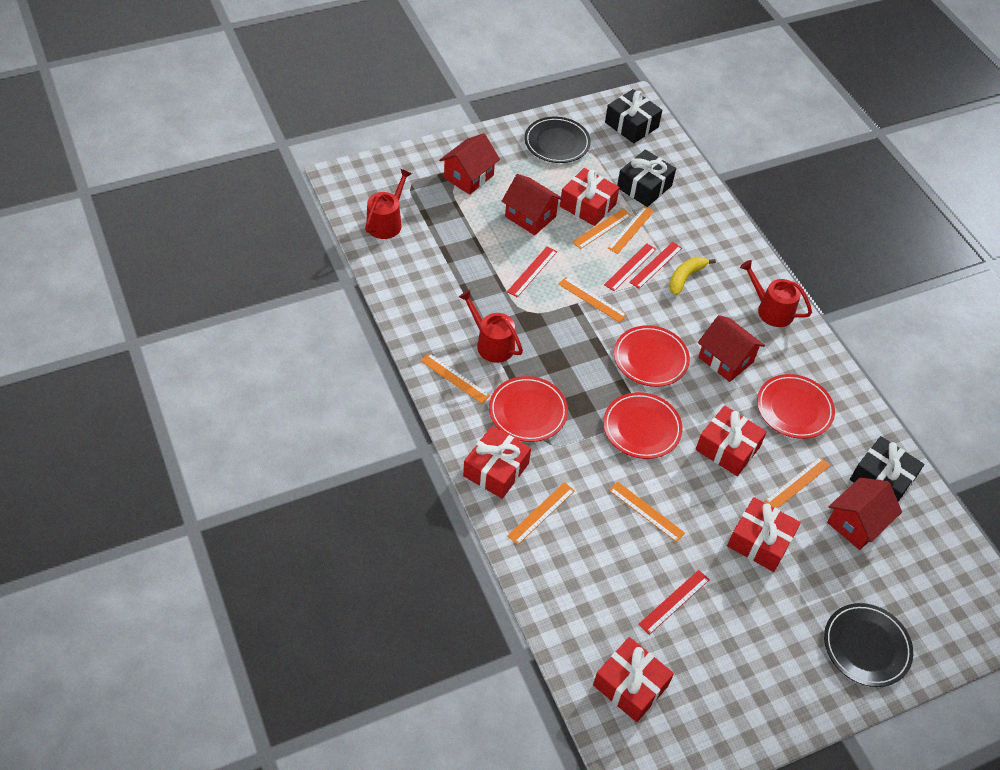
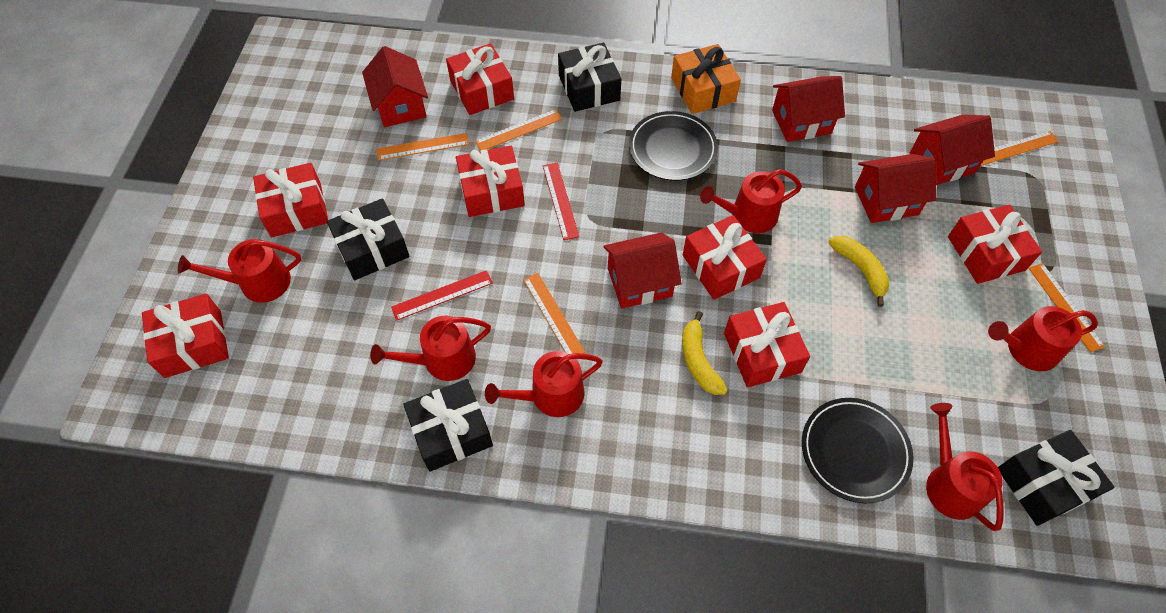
black gift: [605,89,662,143] [617,149,676,207] [850,436,924,502] = 3 -> [327,198,410,280] [403,379,493,472] [558,43,621,112] [998,430,1115,526] = 4
orange gift: none = 0 -> [671,44,741,114] = 1
orange ruler: [420,353,490,404] [507,482,575,545] [559,277,627,323] [572,209,632,249] [608,206,654,254] [609,481,685,542] [765,457,830,509] = 7 -> [376,133,469,161] [475,109,562,151] [523,273,585,354] [980,131,1059,166] [1028,263,1105,352] = 5
red gift: [463,426,531,499] [560,168,619,226] [593,637,674,722] [696,406,767,476] [727,497,801,572] = 5 -> [142,293,229,378] [253,163,328,237] [446,43,514,115] [456,146,525,217] [683,215,767,300] [724,302,810,388] [948,205,1042,284] = 7
red house: [439,133,500,195] [502,174,563,235] [698,315,765,382] [827,477,902,550] = 4 -> [362,46,428,127] [603,232,682,309] [772,76,845,142] [855,154,936,223] [910,115,995,185] = 5
red plate: [489,376,568,442] [603,392,683,459] [614,325,690,387] [757,374,835,439] = 4 -> none = 0
red ruler: [507,246,557,297] [604,243,657,291] [629,242,682,289] [638,570,710,635] = 4 -> [391,270,493,321] [543,163,579,240] = 2
red watering can: [365,168,412,239] [459,290,523,363] [740,260,812,327] = 3 -> [178,239,301,303] [370,316,491,381] [485,351,603,417] [700,169,802,233] [926,403,1004,531] [988,306,1098,371] = 6
yellow banana: [669,257,716,295] = 1 -> [682,311,727,395] [828,236,889,307] = 2

